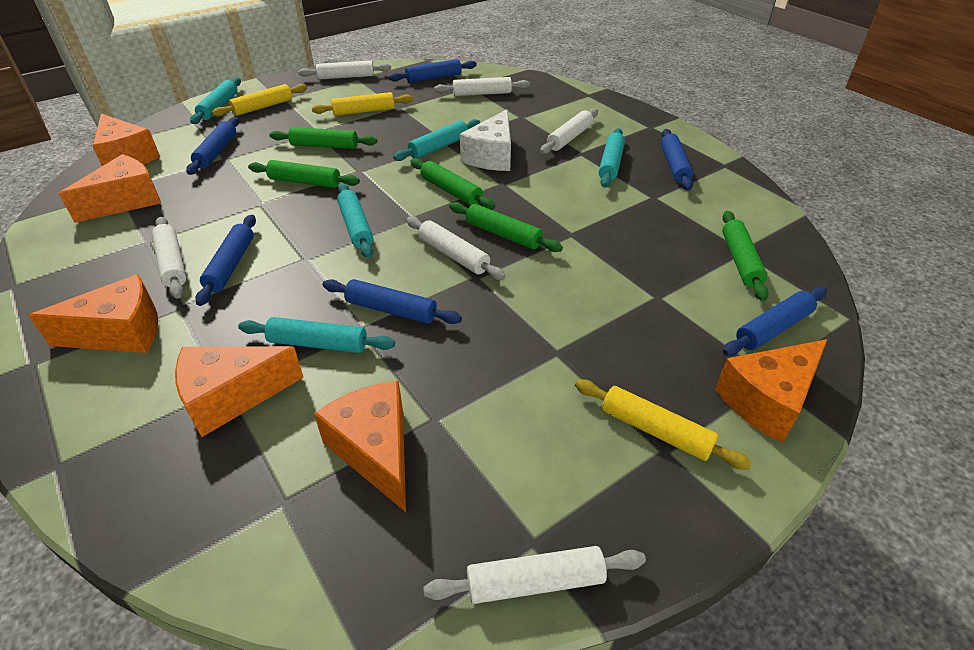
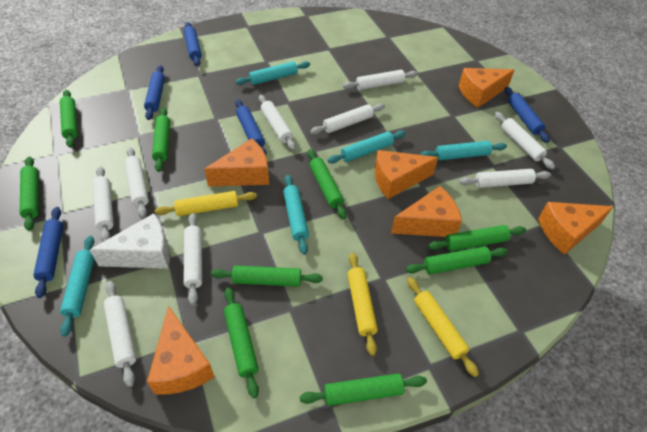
blue rolling pin: [186,117,239,175] [195,215,256,306] [322,279,462,324] [389,59,477,83] [661,129,693,191] [723,287,827,356] = 6 -> [33,207,63,298] [144,65,165,120] [184,22,202,66] [235,99,266,155] [505,87,550,143] = 5
green rolling pin: [248,160,360,188] [270,127,377,149] [410,158,496,209] [449,202,563,252] [722,211,769,301] = 5 -> [20,157,39,231] [60,90,78,148] [152,108,170,172] [211,265,323,287] [224,287,259,398] [300,373,427,406] [308,149,347,219] [406,246,508,274] [428,225,526,251] = 9
white rolling pin: [152,217,187,299] [298,60,391,80] [406,216,506,280] [423,546,646,604] [434,77,530,96] [540,108,598,154] = 6 -> [93,166,114,242] [104,281,136,387] [125,147,149,218] [183,213,202,305] [259,95,296,150] [310,103,385,134] [343,70,418,90] [459,169,551,188] [495,112,555,170] = 9

